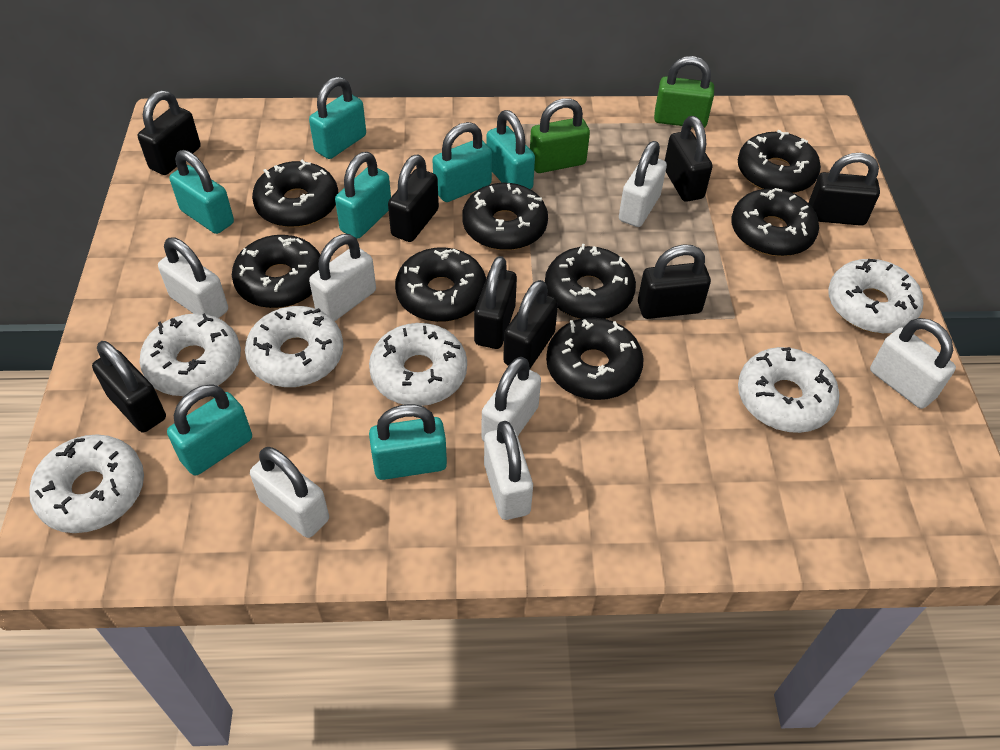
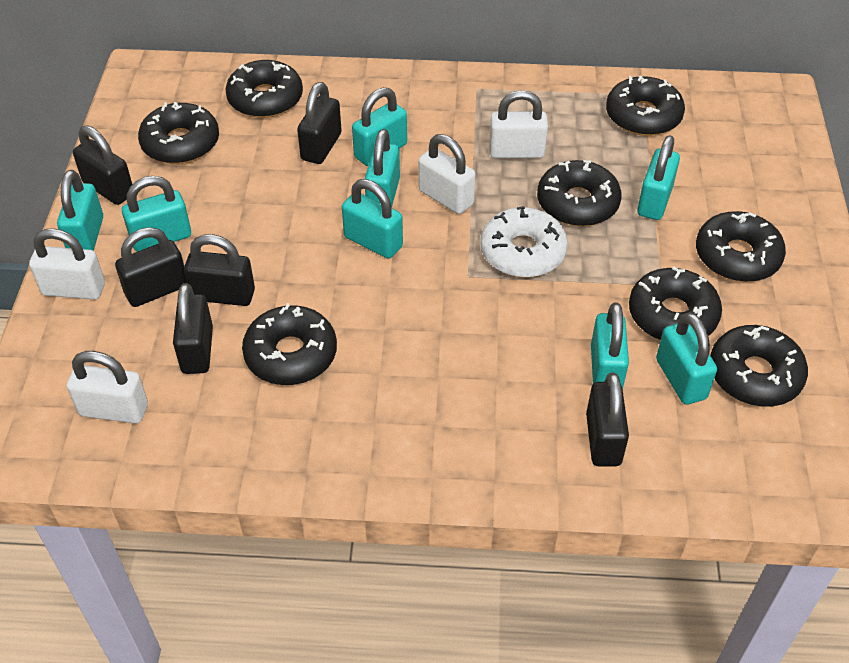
black padlock: [92,341,166,432] [138,90,201,175] [388,155,439,242] [474,256,517,349] [503,280,558,369] [638,244,711,319] [665,116,712,202] [808,153,880,226] = 8 -> [73,125,132,205] [115,227,187,307] [173,283,213,374] [184,234,255,306] [297,82,342,164] [586,373,629,466] = 6
green padlock: [530,98,590,173] [654,56,714,128] = 2 -> none = 0
turquoise padlock: [167,384,252,476] [170,150,234,234] [309,77,366,159] [335,152,391,239] [369,404,447,480] [432,122,492,202] [486,110,535,189] = 7 -> [57,170,103,251] [122,176,191,252] [342,179,403,259] [352,87,407,166] [365,129,400,208] [591,302,629,389] [637,135,680,220] [656,312,717,404] = 8
white donut: [29,434,144,533] [139,313,241,396] [245,306,343,387] [369,323,467,406] [738,347,839,433] [828,259,923,334] = 6 -> [480,206,568,277] = 1
white padlock: [158,238,228,318] [250,447,329,538] [309,234,376,321] [481,357,541,441] [484,421,533,520] [619,141,667,227] [870,318,956,409] = 7 -> [29,228,105,300] [67,351,148,424] [418,134,476,214] [489,90,548,158] = 4

